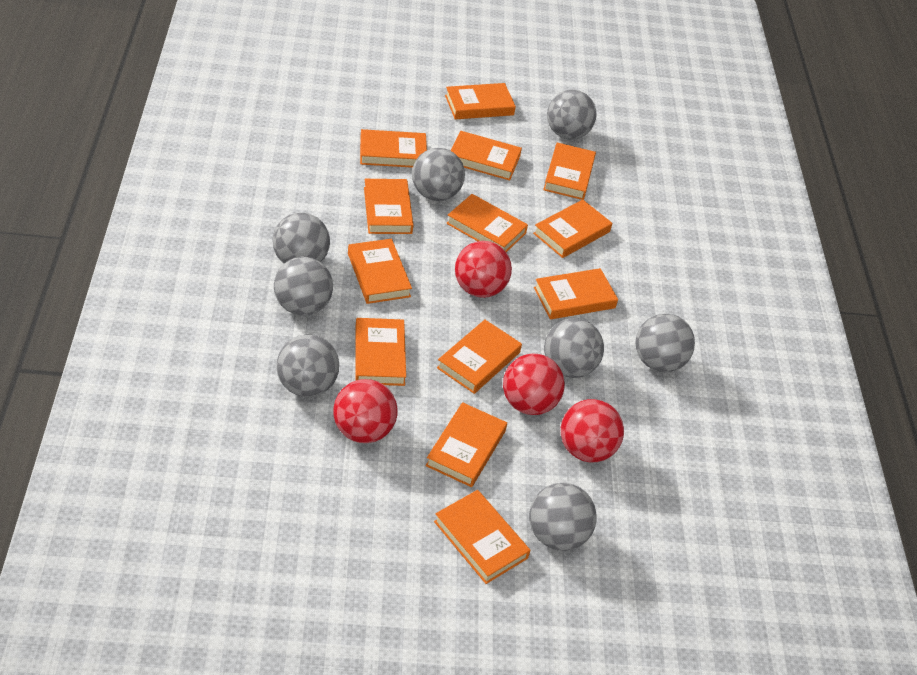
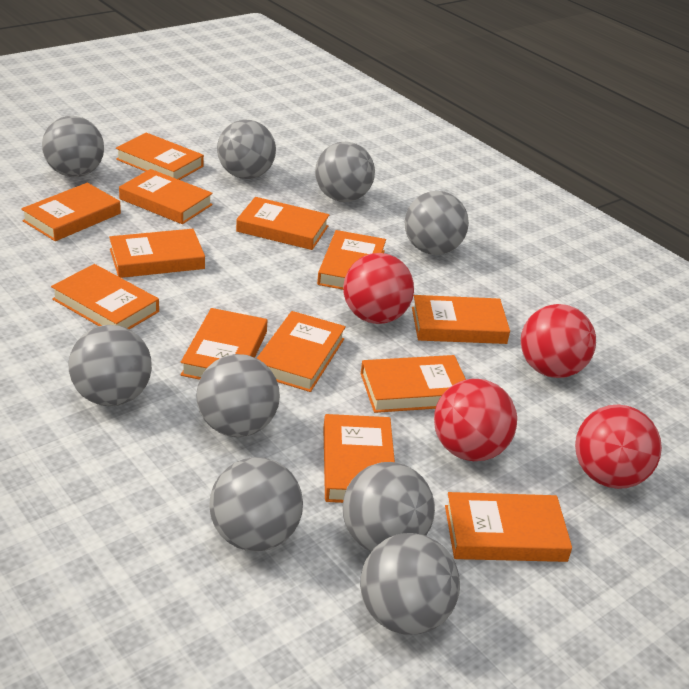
grey ball: [272,213,330,263] [274,256,333,316] [276,335,339,397] [412,148,465,201] [529,483,597,551] [544,318,604,378] [547,90,597,140] [635,313,695,372] = 8 -> [42,116,104,177] [69,325,152,406] [196,354,280,437] [209,457,303,552] [217,120,276,179] [315,142,375,202] [343,462,435,552] [360,533,460,635] [405,191,469,255] = 9

